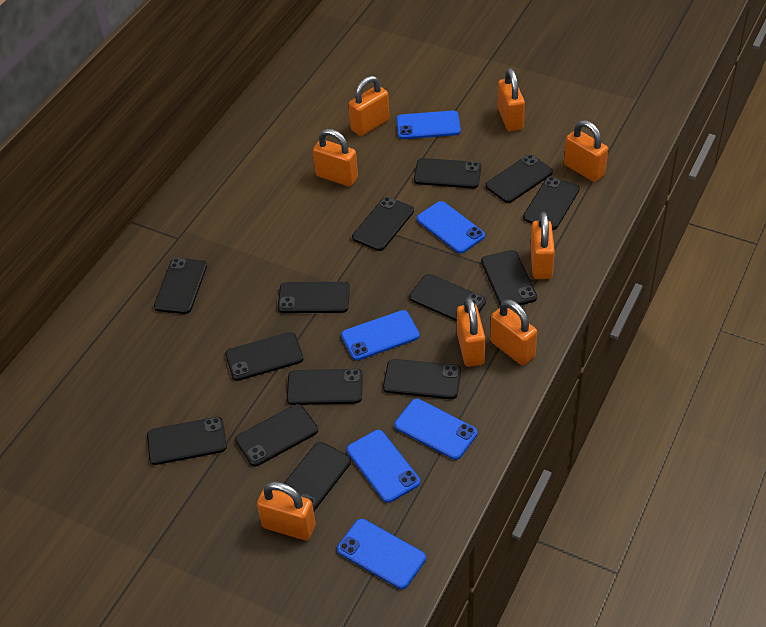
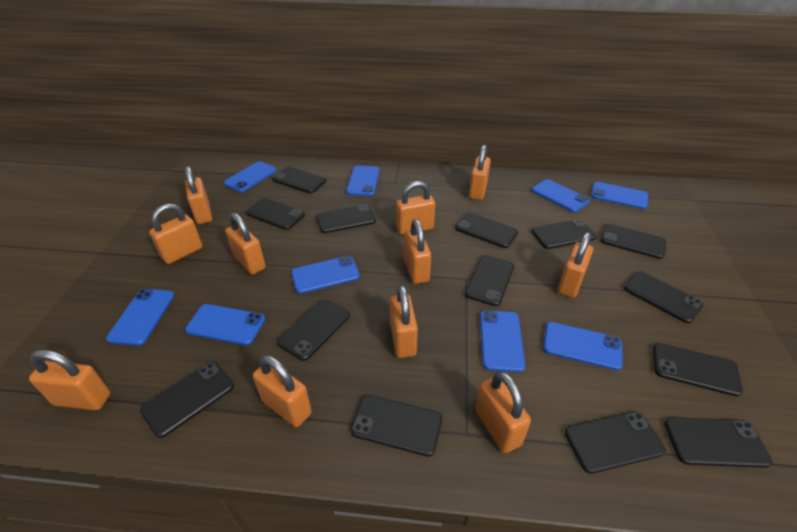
blue phone: [337,519,426,589] [341,310,420,361] [347,430,420,503] [395,399,478,460] [396,110,461,139] [417,201,485,254] = 6 -> [106,289,174,346] [185,304,265,345] [224,161,277,192] [291,256,360,294] [346,166,380,196] [480,310,526,372] [532,179,590,212] [543,322,623,371] [591,182,648,209] = 9
orange padlock: [257,481,316,540] [313,129,358,186] [349,76,390,136] [457,297,485,367] [490,299,537,365] [497,68,525,131] [530,212,555,279] [564,120,608,182] = 8 -> [29,350,110,410] [149,203,203,264] [185,166,212,224] [225,213,266,275] [253,355,312,427] [390,285,418,358] [396,181,435,235] [404,219,431,284] [469,145,491,200] [475,371,531,453] [558,232,593,298] = 11

